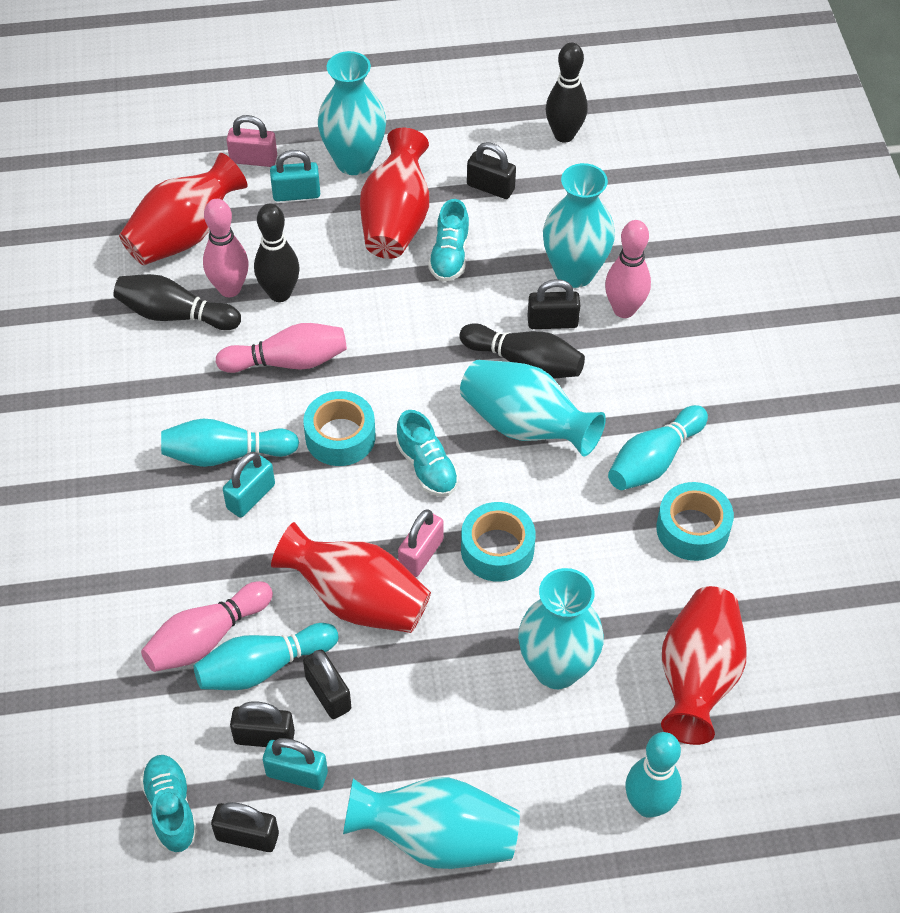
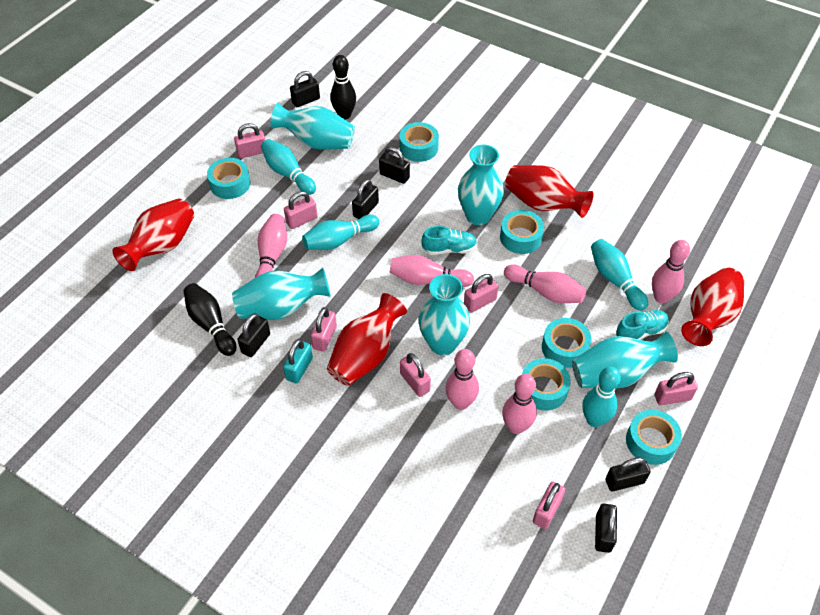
black bowling pin: [114,274,241,330] [254,204,300,302] [459,323,585,378] [546,42,588,143] = 4 -> [184,283,236,356] [330,55,356,119] = 2
black padlock: [211,802,279,852] [230,702,295,747] [303,650,351,719] [467,142,516,199] [527,279,580,329] = 5 -> [238,313,270,357] [290,71,320,107] [352,179,379,219] [379,147,410,184] [595,504,617,553] [605,457,651,491] = 6
pink bowling pin: [141,581,273,672] [203,199,249,297] [216,323,347,373] [605,220,651,318] = 4 -> [255,214,287,278] [390,255,474,287] [446,349,479,410] [502,374,537,434] [504,264,586,303] [652,240,690,303] = 6
pink padlock: [226,115,277,167] [398,510,444,577] = 2 -> [234,123,265,158] [284,191,318,229] [311,307,337,352] [400,353,431,397] [464,274,499,312] [533,482,565,529] [654,372,698,405] = 7
turquoise padlock: [223,452,275,517] [263,738,328,790] [270,150,320,202] = 3 -> [283,339,313,383] = 1
turquoise shoe: [140,755,198,852] [396,410,459,497] [428,199,470,282] = 3 -> [421,226,477,255] [616,310,669,340] = 2
turquoise tape: [303,391,375,466] [461,502,536,582] [656,482,734,561] = 3 -> [207,158,250,199] [399,122,439,162] [500,210,544,254] [522,358,571,411] [542,318,591,368] [626,410,682,465] = 6

